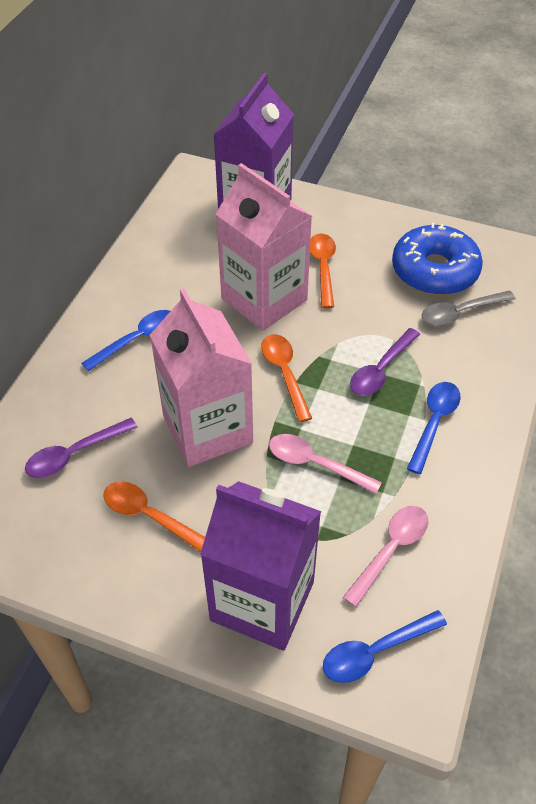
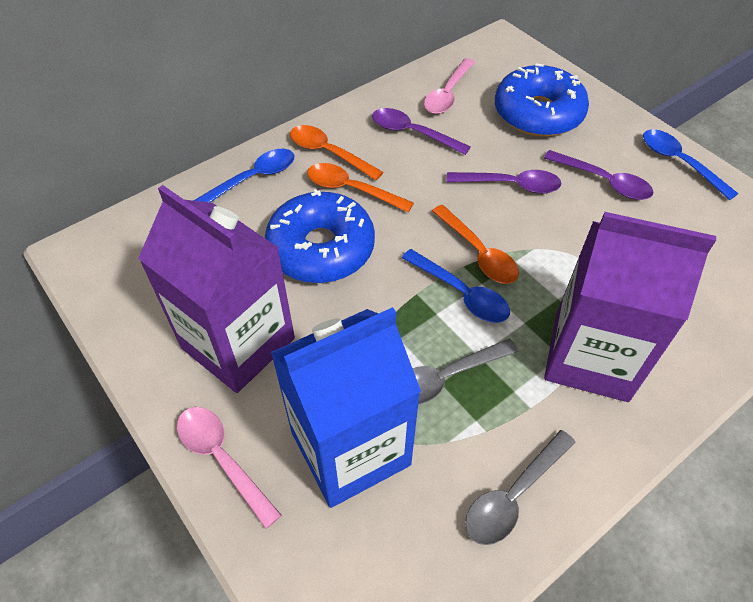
blue carton: none = 0 -> [271,307,421,508] = 1
blue donut: [392,223,483,295] = 1 -> [265,189,375,283] [495,63,589,137] = 2
grey spoon: [422,290,515,326] = 1 -> [413,339,518,404] [465,430,576,545] = 2
pink carton: [150,288,253,467] [216,163,312,331] = 2 -> none = 0
purple spoon: [25,418,138,478] [350,328,420,396] = 2 -> [372,108,471,155] [447,170,562,194] [544,150,653,200] = 3

